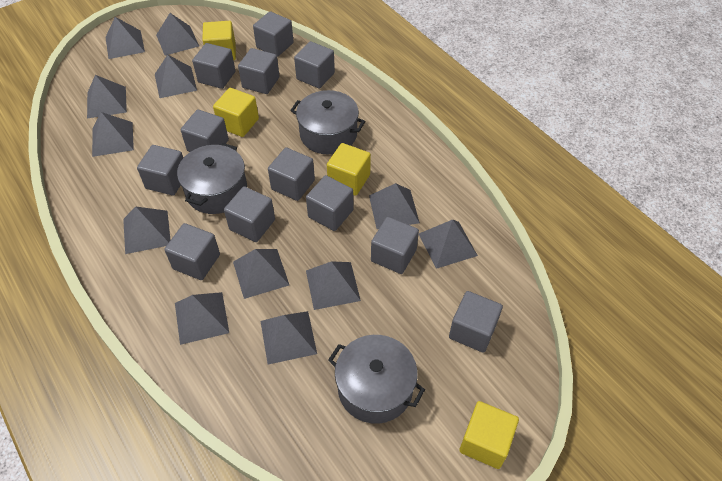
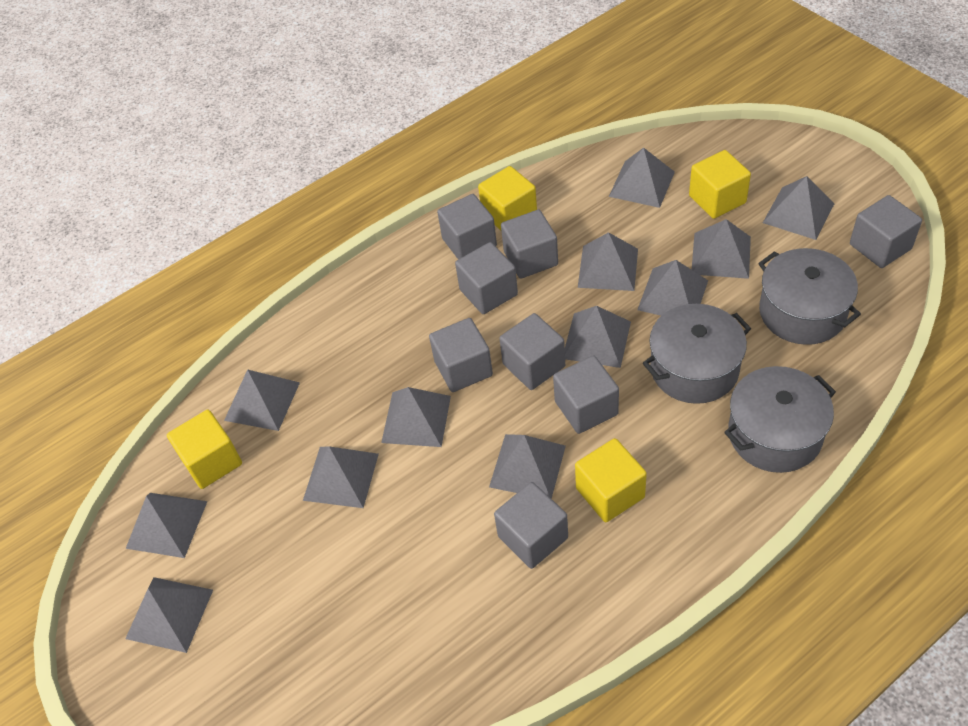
grey cube: [137,145,183,196] [164,223,220,280] [181,109,229,152] [192,43,235,89] [224,186,275,242] [238,48,280,94] [253,11,294,57] [268,147,315,201] [294,41,335,89] [306,175,353,231] [371,217,419,274] [449,291,503,353] = 12 -> [429,318,493,392] [437,194,497,259] [455,242,518,314] [494,482,568,569] [499,313,565,390] [501,210,558,279] [553,356,619,434] [850,195,922,268] = 8

